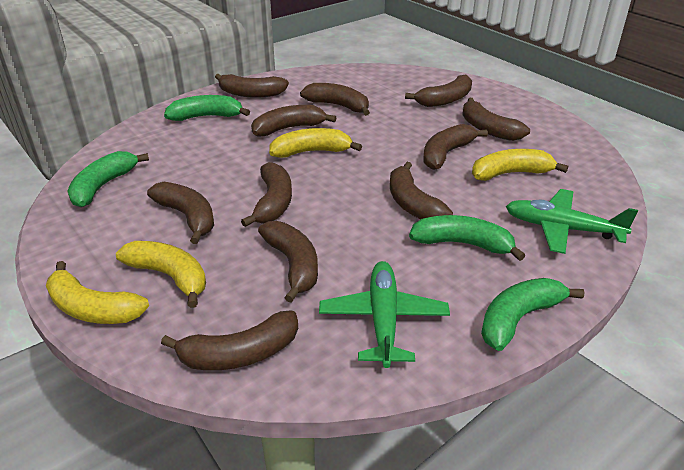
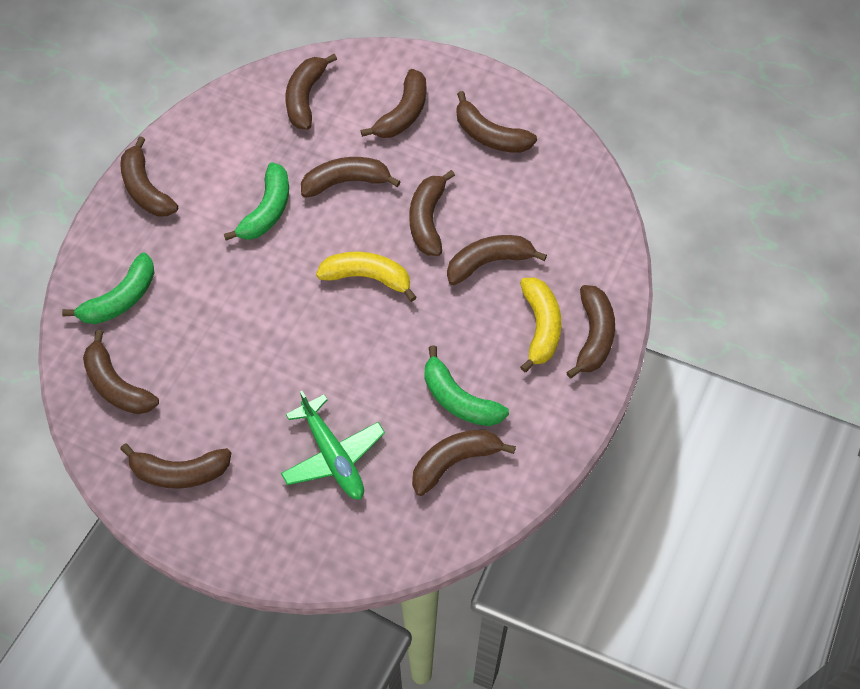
green banana: [67,151,149,207] [164,95,250,121] [409,215,525,261] [481,278,584,351] = 4 -> [62,252,154,324] [224,162,289,241] [425,345,509,426] = 3
green plane: [319,261,450,368] [506,189,638,254] = 2 -> [281,391,385,500] = 1
yellow banana: [46,261,149,324] [116,241,206,308] [269,128,362,158] [472,149,568,181] = 4 -> [316,252,417,302] [520,278,561,372] = 2

